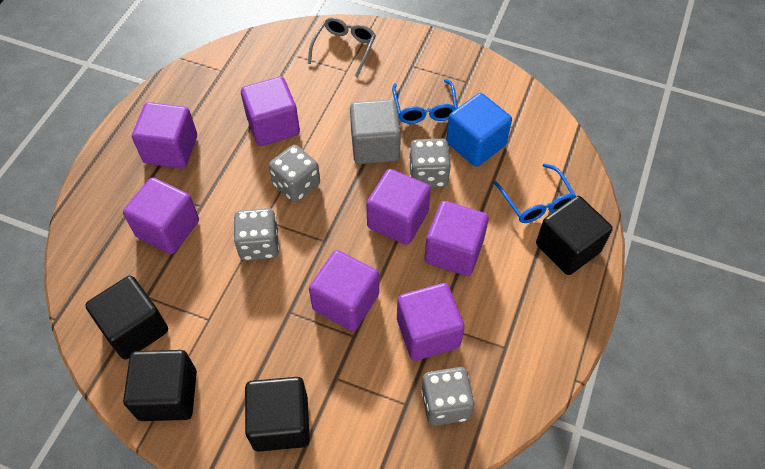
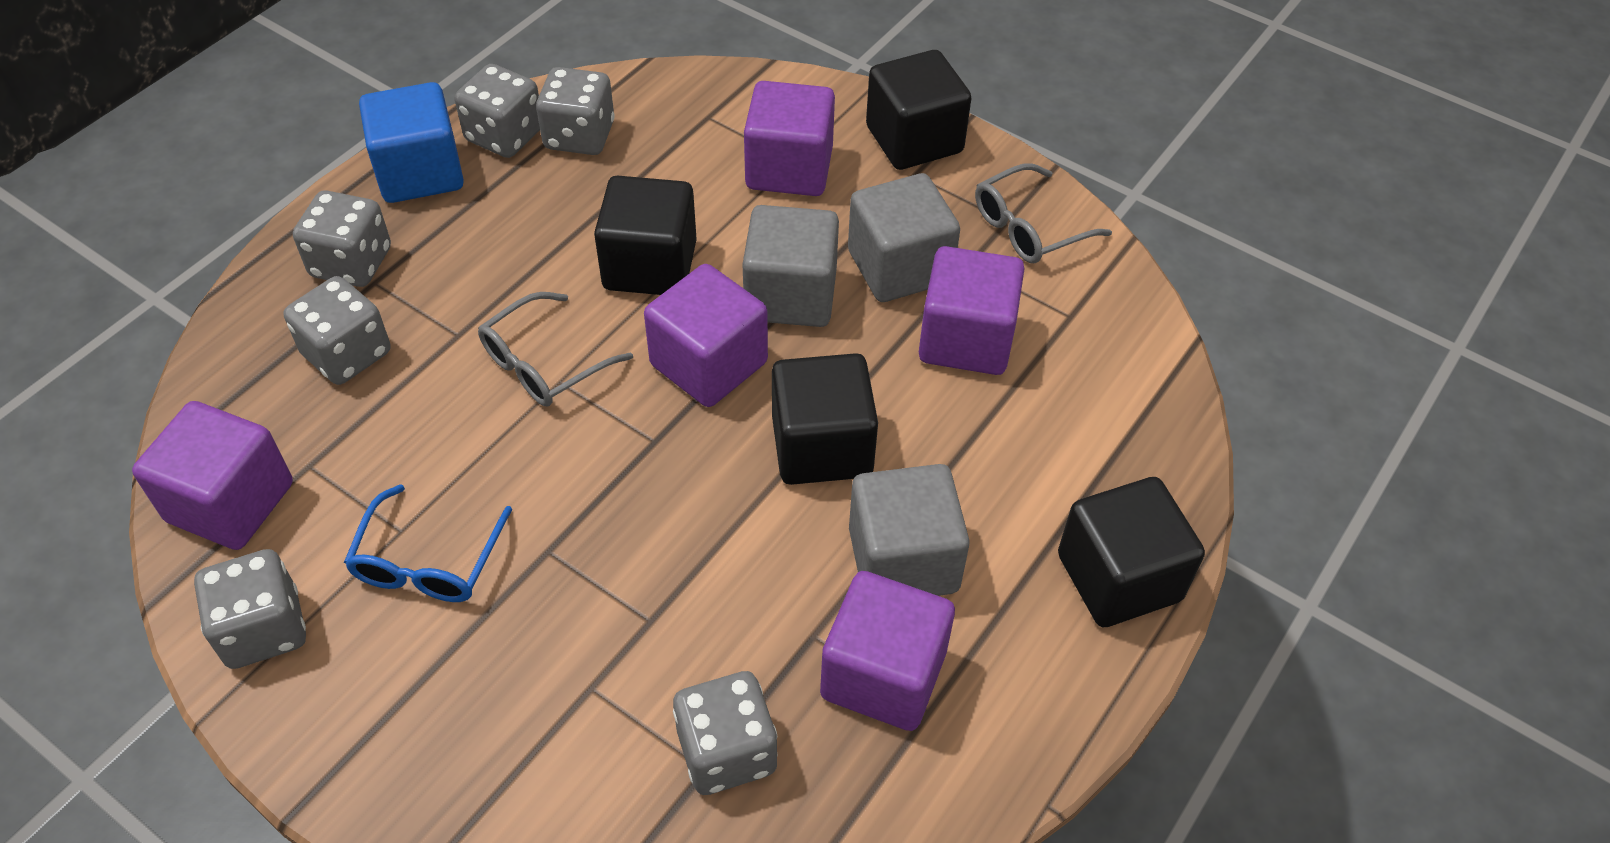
blue glasses: [392,79,458,124] [494,163,576,223] = 2 -> [344,484,512,602] = 1
grey cube: [350,99,401,164] = 1 -> [743,205,839,327] [848,173,960,302] [849,464,970,596] = 3
grey dice: [234,208,279,261] [269,145,320,202] [409,139,451,187] [421,367,474,426] = 4 -> [194,549,306,669] [284,276,390,385] [293,190,391,287] [455,64,540,158] [536,67,614,155] [673,671,777,795] = 6
grey glasses: [308,17,376,78] = 1 -> [478,292,633,407] [975,163,1112,263] = 2
purple cube: [123,177,199,254] [132,102,197,169] [241,77,300,146] [309,250,379,331] [366,169,431,245] [397,283,465,361] [424,201,489,276] = 7 -> [132,401,293,550] [644,264,768,407] [744,81,835,196] [820,571,955,731] [919,246,1025,375] = 5

